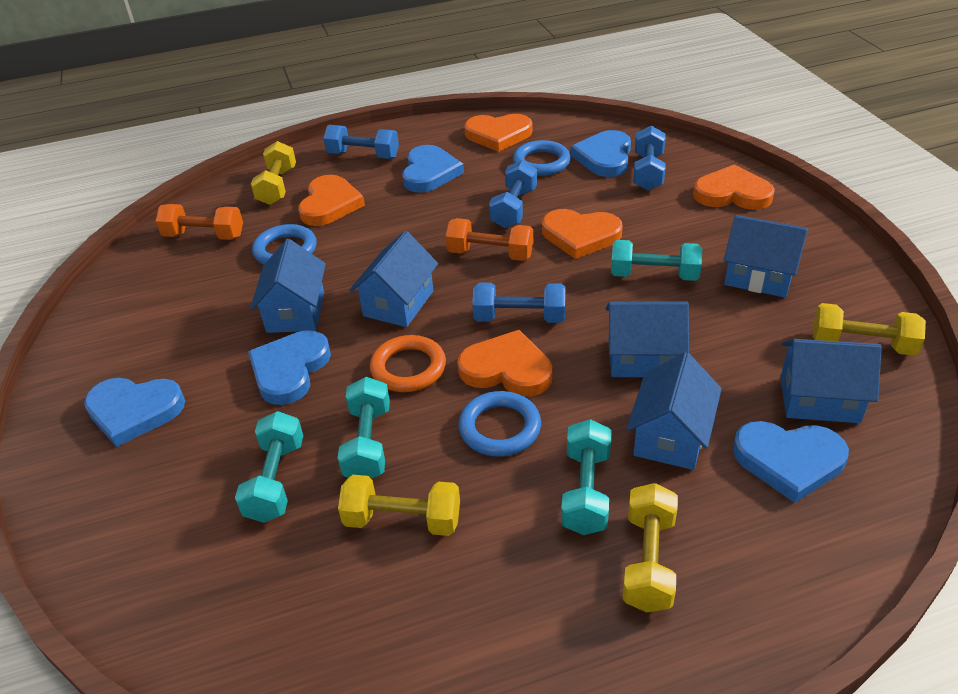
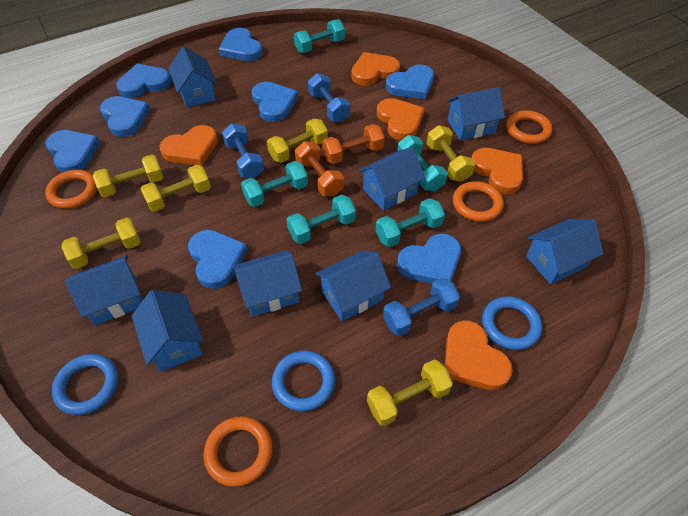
blue dumbbell: [323,125,399,159] [472,283,565,323] [489,160,537,228] [633,126,665,191] = 4 -> [222,124,264,178] [308,73,350,122] [383,278,460,336] = 3
blue heart: [84,378,185,447] [248,330,331,405] [402,145,464,193] [571,130,631,177] [733,421,849,503] = 5 -> [45,130,100,173] [100,96,151,137] [116,63,171,98] [188,230,248,289] [219,28,263,61] [252,82,298,122] [386,64,434,99] [397,234,461,284] = 8
blue house: [250,239,326,333] [350,231,438,327] [606,301,689,377] [627,352,722,470] [724,215,808,298] [781,339,882,423] = 6 -> [65,255,143,325] [132,290,203,372] [168,46,217,107] [233,250,302,317] [315,250,391,321] [359,147,425,211] [447,87,505,141] [526,219,603,284] = 8
orange ring: [370,335,446,392] = 1 -> [45,170,97,209] [203,416,272,487] [453,181,504,222] [506,110,552,144] = 4
turquoise dumbbell: [235,411,303,523] [338,377,390,479] [561,419,612,535] [611,240,702,281] = 4 -> [241,161,308,207] [287,195,356,244] [294,19,345,53] [376,198,445,247] [397,135,447,191] = 5
yellow dumbbell: [251,141,296,205] [338,475,460,536] [622,483,678,612] [813,303,926,356] = 4 -> [62,217,140,269] [93,154,163,197] [140,165,211,212] [267,119,328,163] [367,360,453,426] [426,125,475,182] = 6

